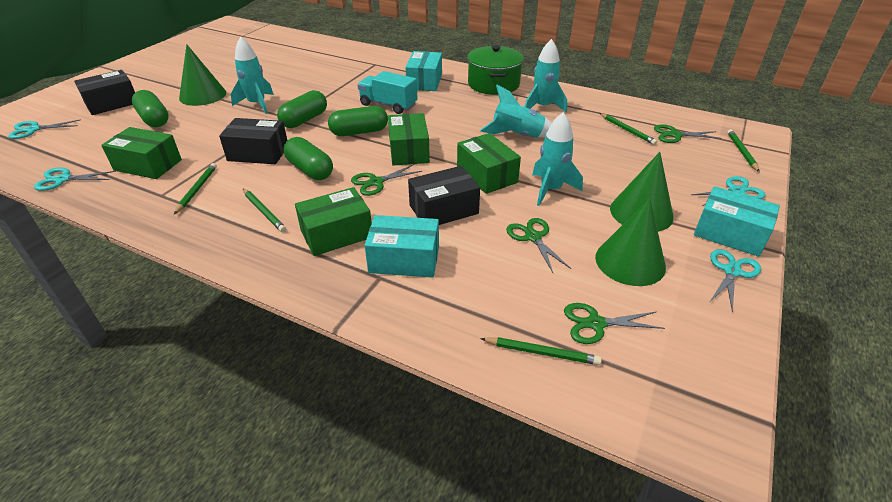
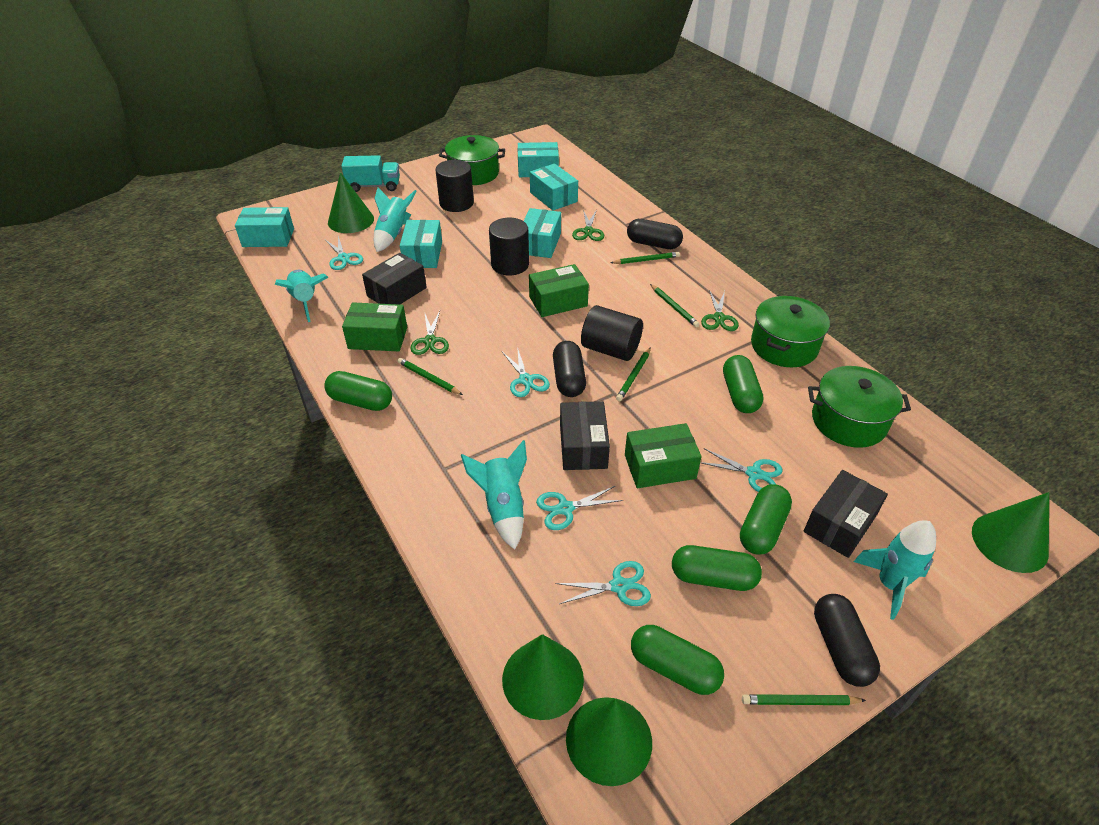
black capsule: none = 0 -> [553,341,586,397] [627,219,683,249] [814,594,880,687] = 3
black cylinder: none = 0 -> [435,160,474,212] [489,218,529,275] [581,305,643,361] = 3
green box: [101,127,182,179] [295,187,372,256] [388,113,430,166] [457,133,521,194] = 4 -> [342,302,407,351] [529,264,589,317] [625,423,702,488] = 3
green capsule: [132,90,169,127] [277,90,327,128] [284,137,333,180] [328,106,388,136] = 4 -> [324,371,392,411] [631,625,724,695] [672,545,762,591] [723,355,764,413] [740,484,792,555] = 5
green cone: [179,44,226,106] [595,198,666,286] [610,152,674,232] = 3 -> [328,172,374,233] [502,634,584,720] [566,697,652,786] [972,492,1049,573] = 4
green pot: [467,45,524,95] = 1 -> [439,135,505,185] [751,296,830,367] [808,366,911,448] = 3
green scissors: [351,164,422,196] [506,218,571,273] [564,303,665,344] [654,124,722,143] = 4 -> [411,311,449,355] [572,210,604,241] [701,290,739,331] = 3
turquoise box: [365,215,439,278] [405,51,442,91] [694,186,780,257] = 3 -> [235,207,294,247] [400,220,442,268] [518,142,559,177] [524,208,561,258] [530,163,578,211] = 5
turquoise scissors: [8,119,81,139] [34,168,116,191] [692,176,766,206] [710,249,761,312] = 4 -> [325,236,363,270] [502,347,550,397] [536,486,623,530] [555,561,651,606] [700,448,783,492] = 5

